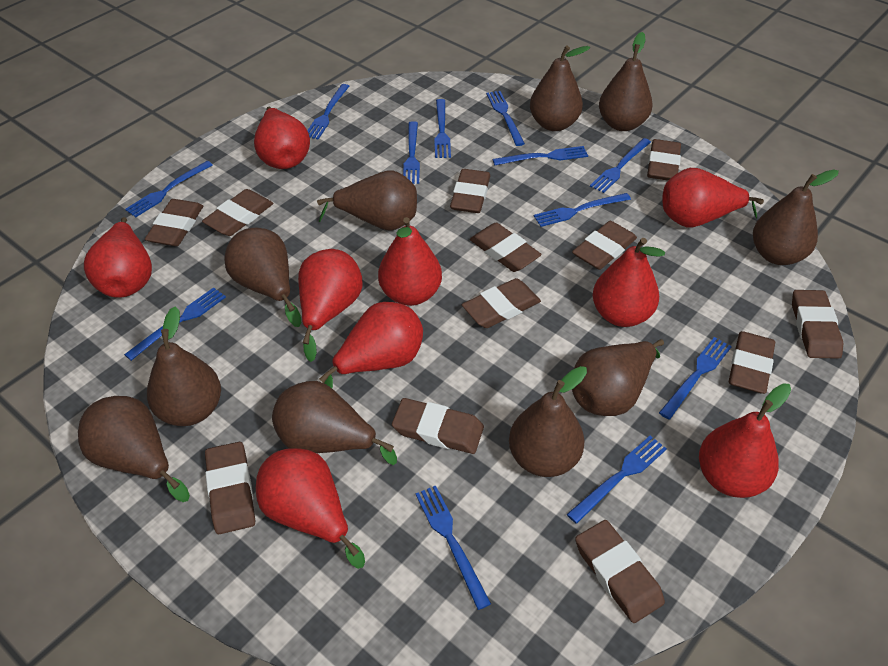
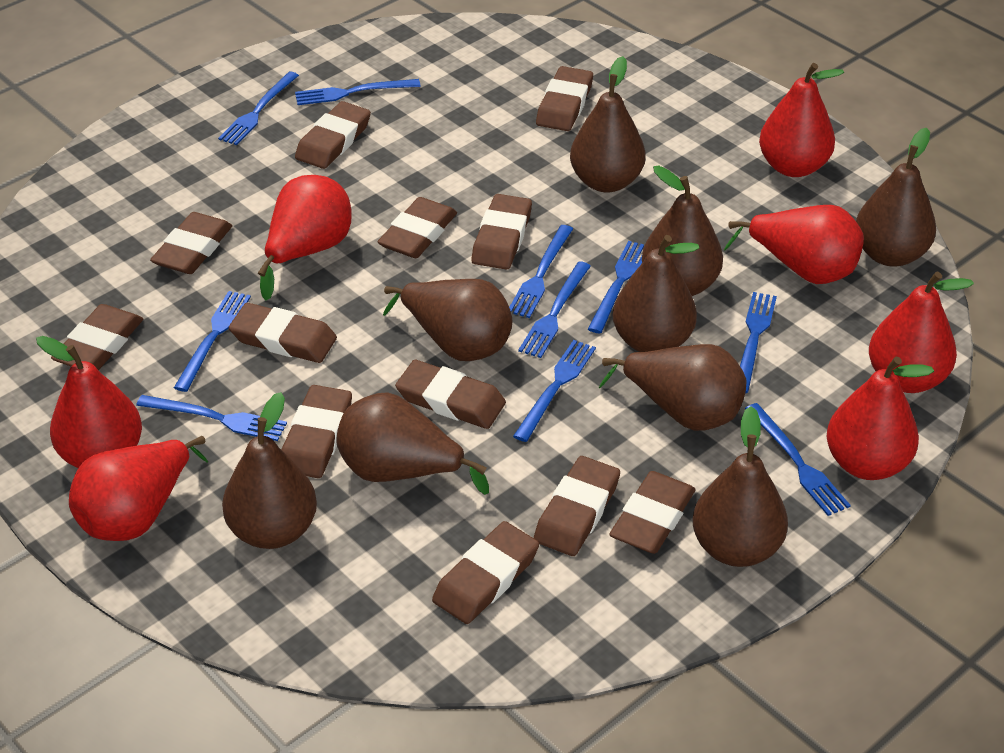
blue fork: [124,287,226,361] [125,161,213,217] [307,84,349,140] [403,121,420,184] [415,486,491,610] [434,99,451,158] [486,91,525,146] [493,146,588,165] [534,193,631,227] [567,435,667,524] [590,138,651,193] [659,337,732,420] = 12 -> [136,395,287,441] [174,291,251,392] [218,72,299,145] [295,79,421,105] [509,225,573,318] [513,340,596,442] [518,261,591,358] [588,241,644,333] [740,292,777,393] [745,403,851,516] = 10
brown pear: [78,396,190,502] [147,306,221,426] [224,228,301,327] [272,381,397,465] [317,171,417,231] [509,366,587,477] [530,46,590,131] [572,339,664,416] [599,32,652,131] [753,170,839,265] = 10 -> [222,392,317,549] [336,392,489,495] [383,279,512,361] [570,56,646,193] [599,344,747,431] [613,235,699,352] [642,166,723,296] [693,406,788,567] [856,128,936,267] = 9
red pear: [84,217,152,298] [254,107,310,169] [256,448,365,569] [298,249,362,362] [319,302,423,388] [378,217,442,306] [593,238,665,327] [662,168,764,228] [699,383,791,498] = 9 -> [36,336,142,468] [69,436,208,541] [258,175,352,301] [724,205,864,284] [759,63,844,177] [827,357,934,480] [869,272,974,393] = 7

